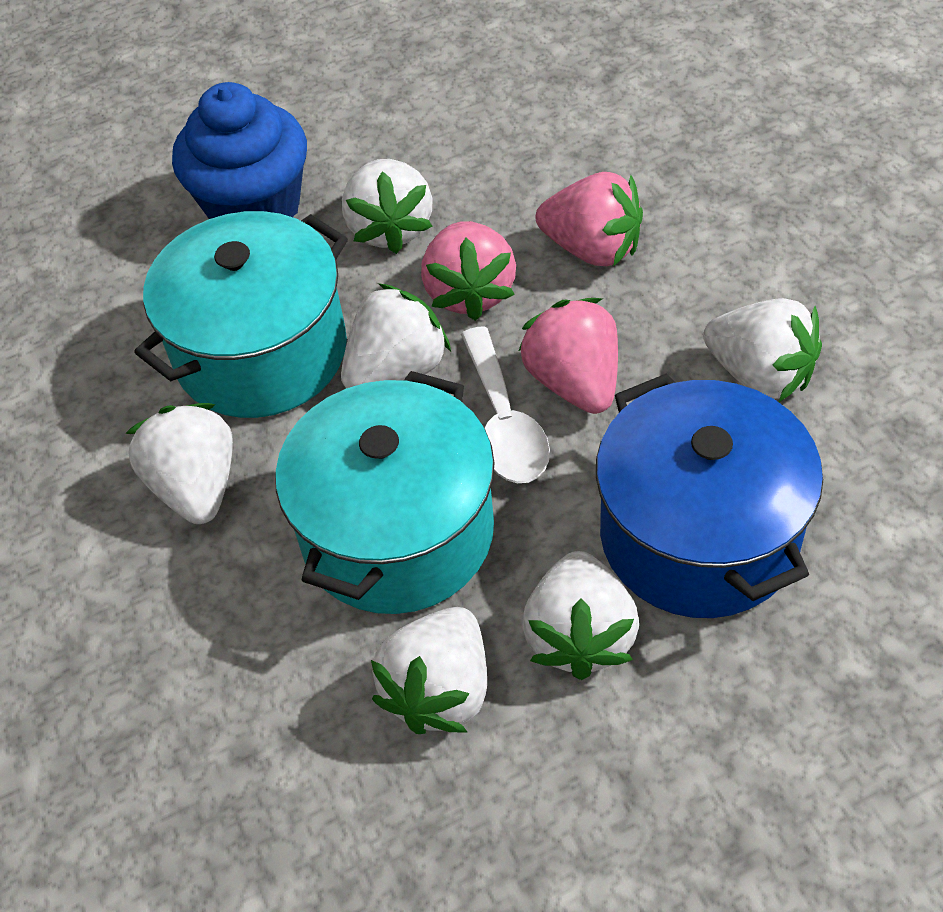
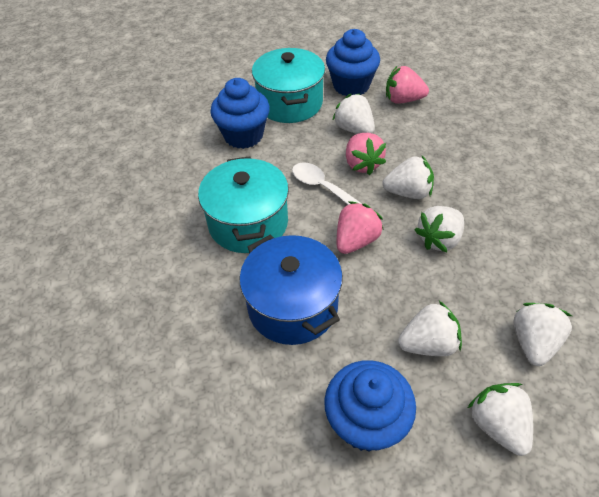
blue cupcake: [172,82,307,219] = 1 -> [210,78,270,149] [324,360,416,452] [326,29,380,96] = 3

